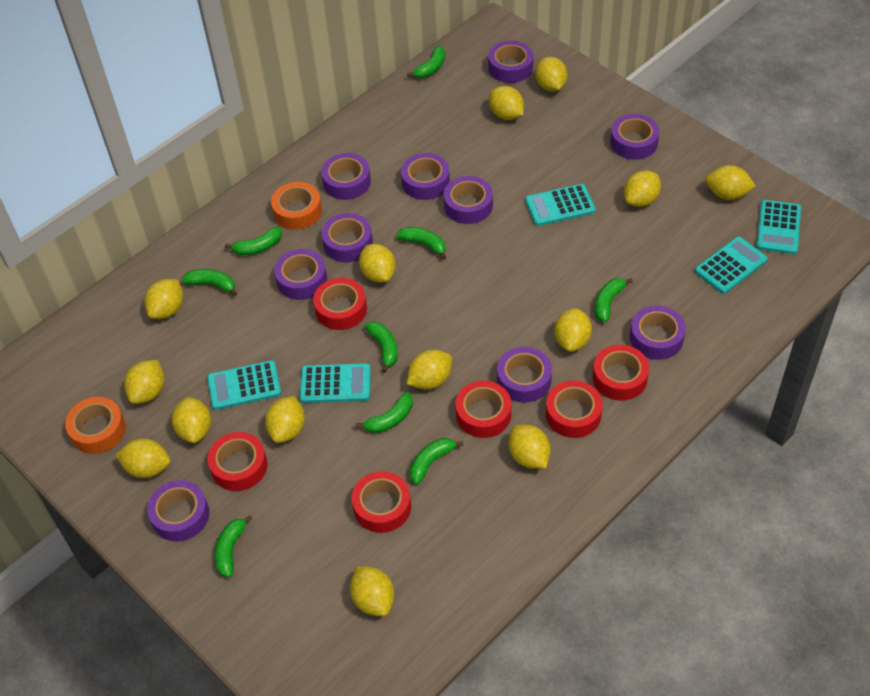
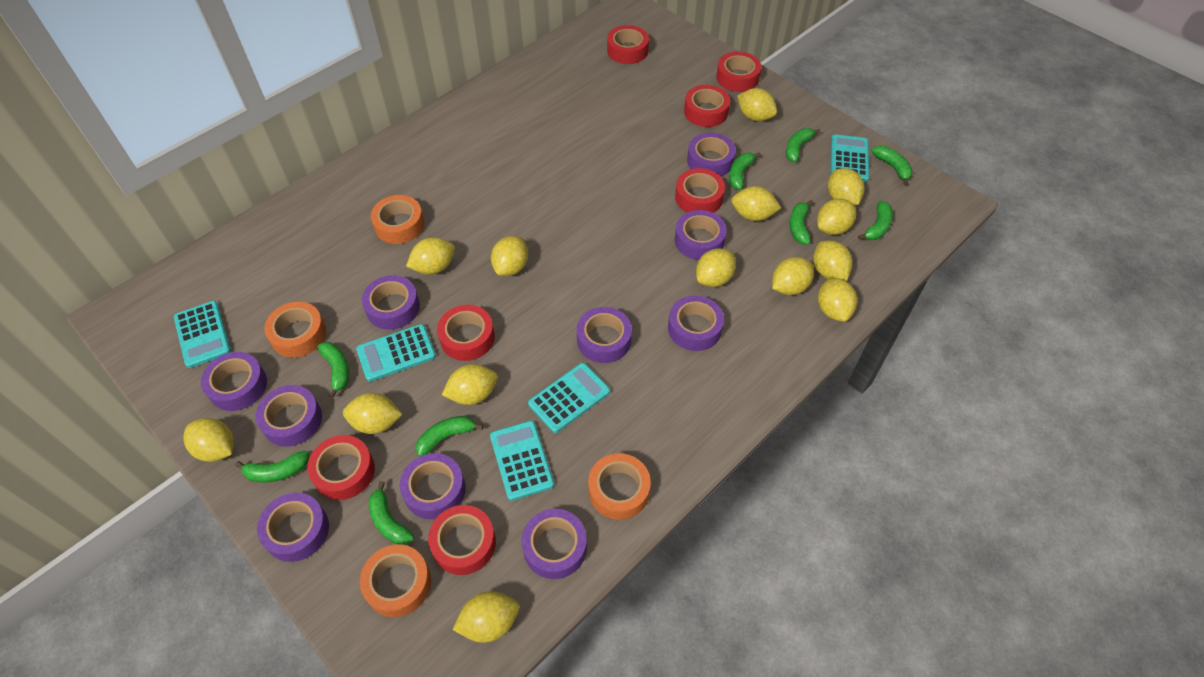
orange tape: [65,397,126,454] [271,182,322,230] = 2 -> [264,302,326,358] [360,544,431,617] [371,195,424,244] [588,453,651,520] = 4
red tape: [207,432,267,491] [313,278,367,330] [352,471,411,533] [455,381,511,438] [546,380,603,438] [593,345,649,401] = 6 -> [307,435,375,500] [428,505,496,575] [437,305,495,361] [607,25,649,64] [675,168,725,213] [684,85,730,127] [716,52,761,92] = 7

